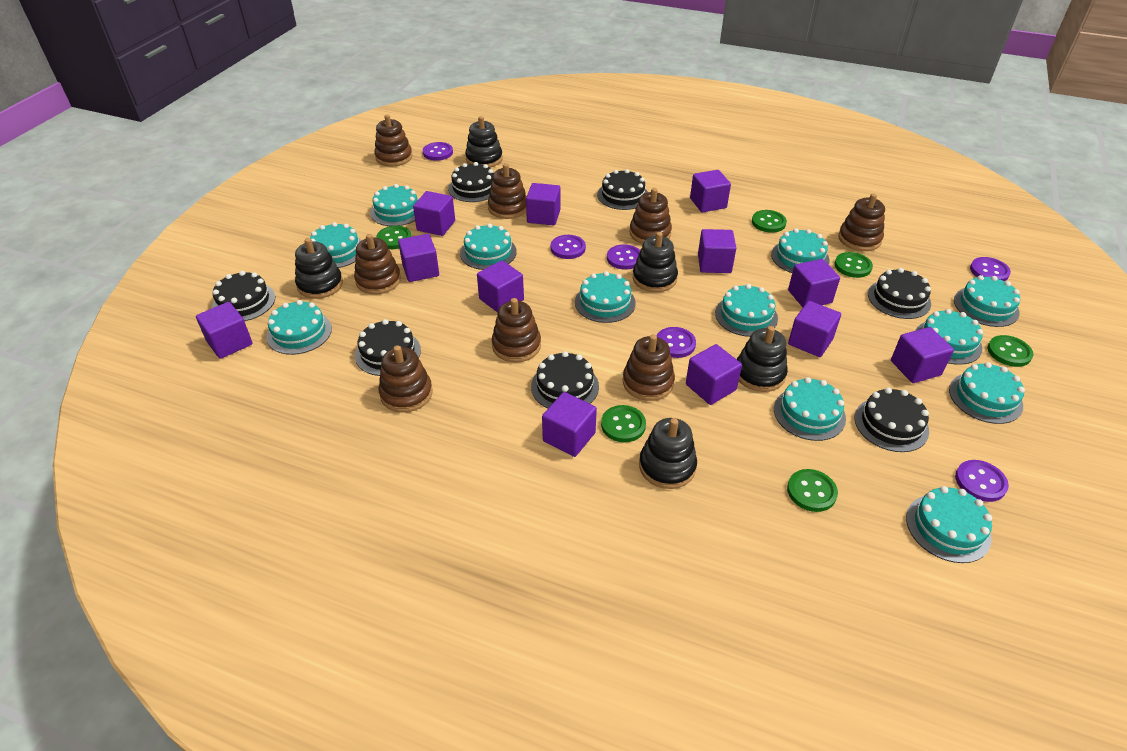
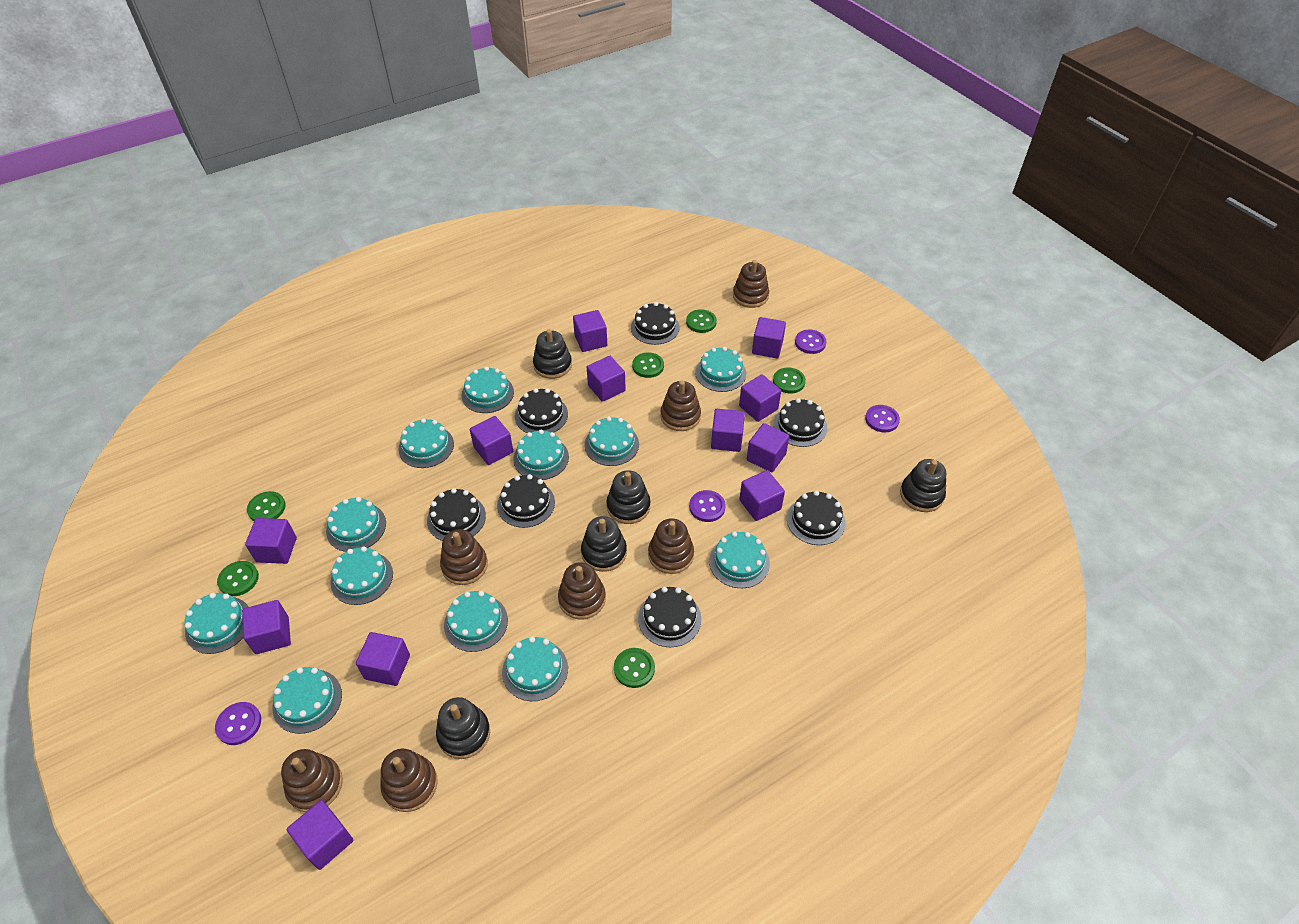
brown stacking toy: [354,234,401,294] [374,114,412,167] [379,345,433,413] [488,163,527,219] [492,298,541,362] [623,334,675,401] [630,188,672,244] [838,193,885,251] = 8 -> [281,749,343,812] [380,749,438,812] [440,529,488,585] [558,562,606,620] [648,518,694,574] [660,381,701,431] [733,260,769,308] = 7
purple button: [423,142,453,161] [551,235,586,259] [607,244,640,270] [656,327,696,358] [955,460,1009,502] [970,257,1011,281] = 6 -> [215,702,261,745] [689,490,726,522] [795,330,827,354] [865,405,900,433] = 4

